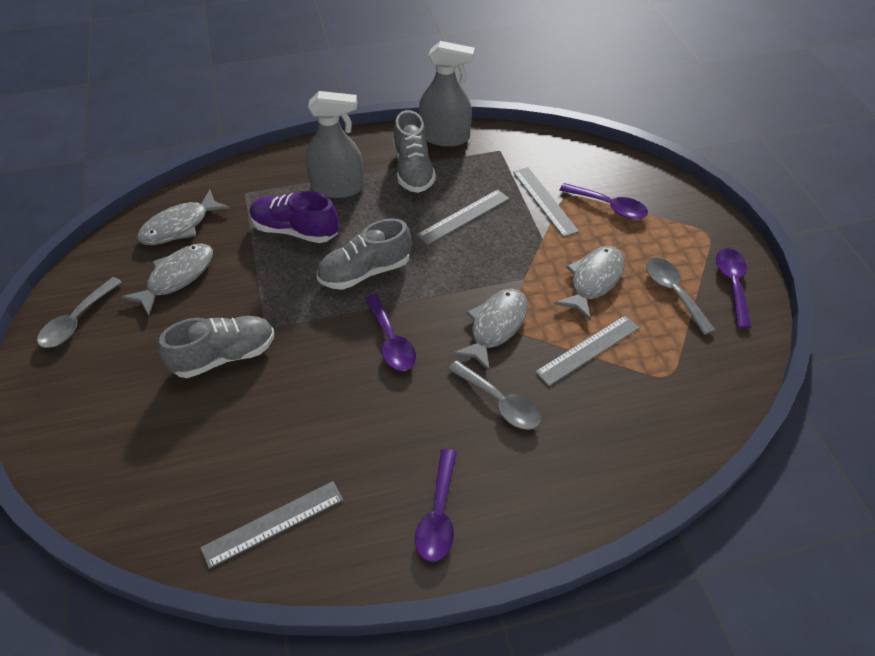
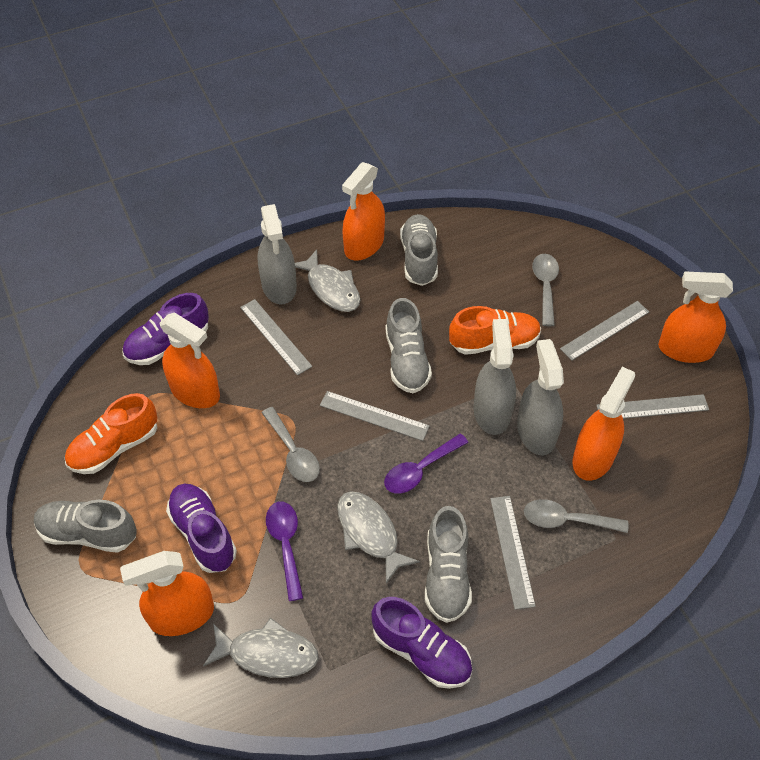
grey fish: [122,243,213,316] [137,190,230,245] [452,289,528,372] [554,246,625,320] = 4 -> [203,618,319,678] [295,249,360,312] [337,491,420,584] = 3
grey ruler: [200,481,343,569] [417,190,509,245] [513,167,579,237] [535,315,639,386] = 4 -> [240,299,312,376] [320,391,430,441] [490,496,536,610] [560,301,649,361] [596,394,709,419] = 5
grey shoe: [159,316,274,378] [317,218,412,290] [393,110,436,193] = 3 -> [34,500,137,553] [385,298,432,393] [400,214,438,286] [425,506,472,623] = 4
grey spray bottle: [305,91,364,198] [419,41,475,147] = 2 -> [258,204,297,304] [474,319,516,435] [517,339,564,455] = 3
orange shoe: none = 0 -> [65,393,157,474] [449,306,541,355] = 2
orange spray bottle: none = 0 -> [120,551,214,636] [160,312,220,408] [342,162,385,261] [572,367,635,481] [658,272,733,363] = 5
purple shoe: [250,191,339,243] = 1 -> [122,293,209,365] [166,484,237,573] [371,597,472,689] = 3
purple spoon: [365,294,416,371] [415,449,457,562] [560,183,648,219] [716,248,752,329] = 4 -> [266,502,303,601] [384,434,468,494] = 2

